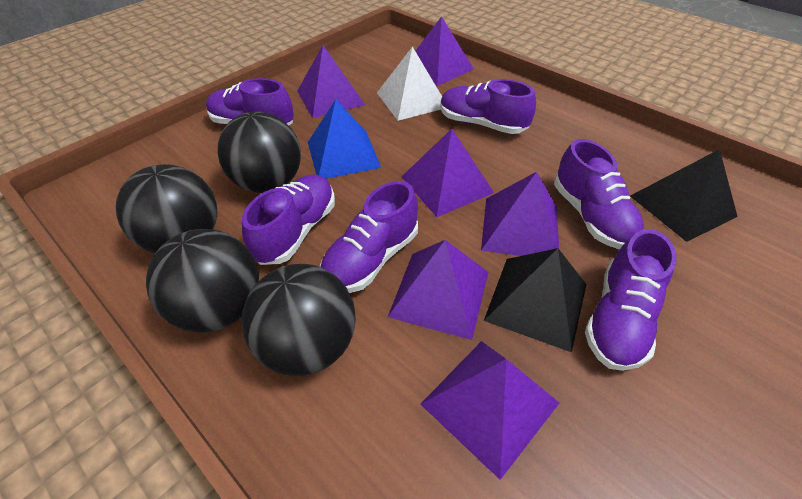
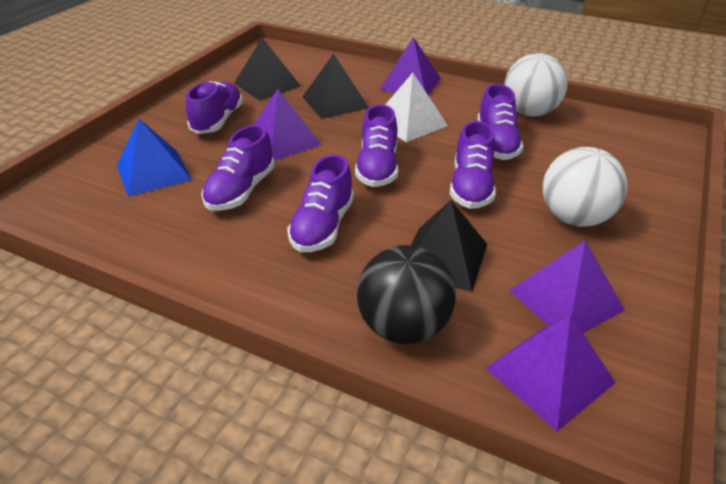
black ball: [116,164,217,253] [146,229,259,333] [217,111,301,193] [242,264,356,376] = 4 -> [357,245,456,344] = 1
black pyramid: [484,248,587,352] [630,149,738,242] = 2 -> [234,38,301,101] [302,54,369,119] [411,200,487,292] = 3
purple pyramid: [297,45,365,118] [388,240,489,340] [402,129,494,217] [415,16,474,86] [420,341,559,480] [481,172,559,256] = 6 -> [253,89,321,161] [380,37,441,96] [486,315,616,431] [509,240,625,333] = 4
white ball: none = 0 -> [504,53,568,117] [543,147,627,227] = 2

